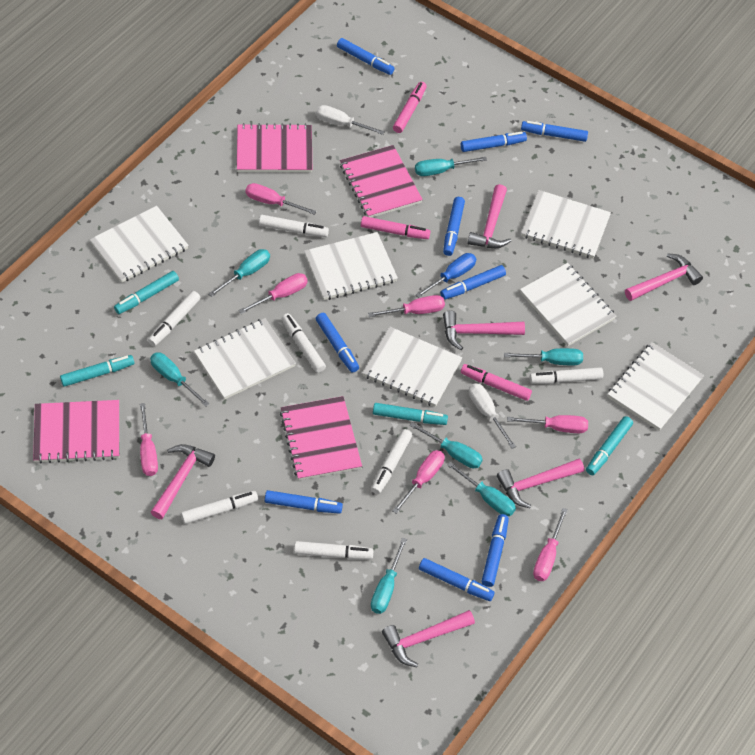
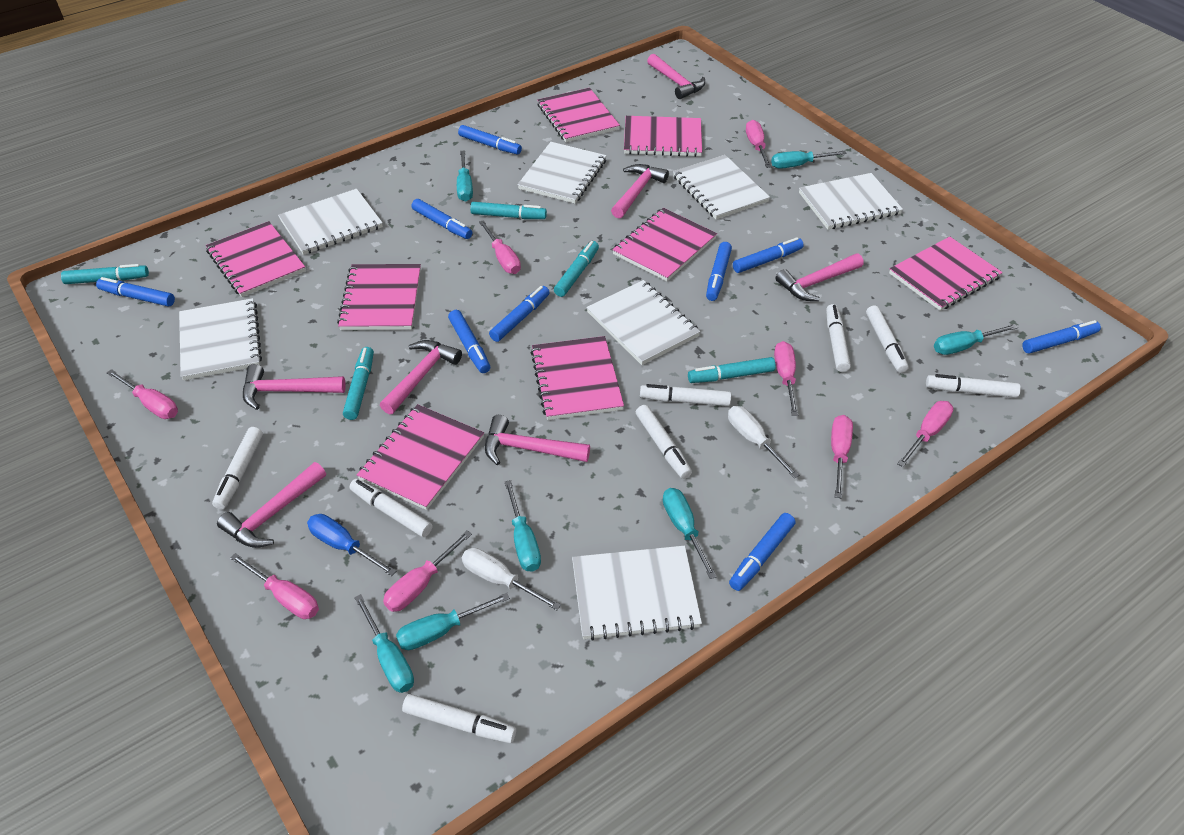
pink hammer: [151,444,215,519] [382,610,475,667] [443,311,525,350] [468,184,511,248] [497,459,584,508] [625,253,703,301] = 6 -> [217,462,326,548] [243,364,346,410] [380,340,462,414] [485,415,590,465] [611,164,669,218] [647,54,705,99] [775,253,864,301] = 7
pink marker: [361,216,430,239] [393,82,427,133] [461,364,532,401] = 3 -> none = 0
pink notebook: [33,400,119,463] [237,123,312,172] [280,396,362,480] [340,145,423,218] = 4 -> [206,221,306,297] [337,264,421,330] [357,404,484,510] [530,336,624,420] [537,88,620,142] [612,208,717,281] [624,116,702,157] [889,237,1003,311] = 8
pink screwdriver: [140,403,158,476] [239,273,308,314] [246,183,316,215] [368,295,445,317] [393,450,445,514] [507,415,588,433] [533,508,568,581] = 7 -> [107,369,178,419] [230,553,319,619] [383,530,472,612] [479,220,521,274] [746,120,771,168] [774,341,798,416] [831,415,853,498] [897,401,953,467] = 8
turquoise marker: [60,355,134,387] [114,271,179,314] [373,403,448,425] [586,416,633,475] = 4 -> [61,264,149,284] [343,347,374,420] [470,202,547,219] [554,241,599,297] [688,357,776,383] = 5
white marker: [148,291,201,346] [181,491,258,524] [259,215,329,237] [282,313,326,373] [294,541,374,559] [371,429,412,494] [530,367,603,384] = 7 -> [212,427,263,510] [349,479,432,537] [402,694,516,743] [636,405,692,479] [640,384,731,406] [826,304,851,372] [866,305,909,373] [926,374,1021,398] = 8

